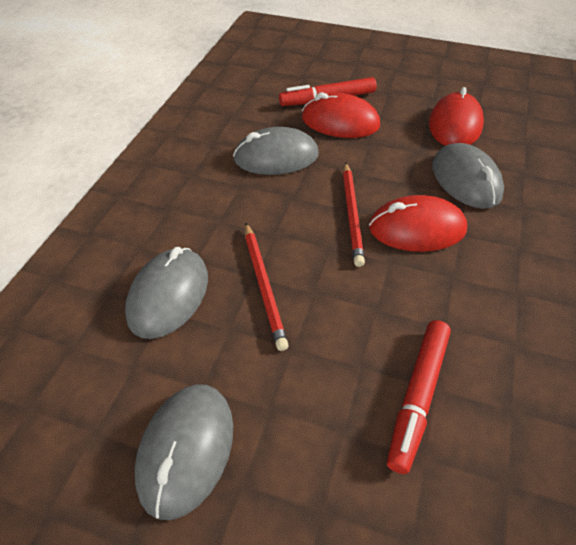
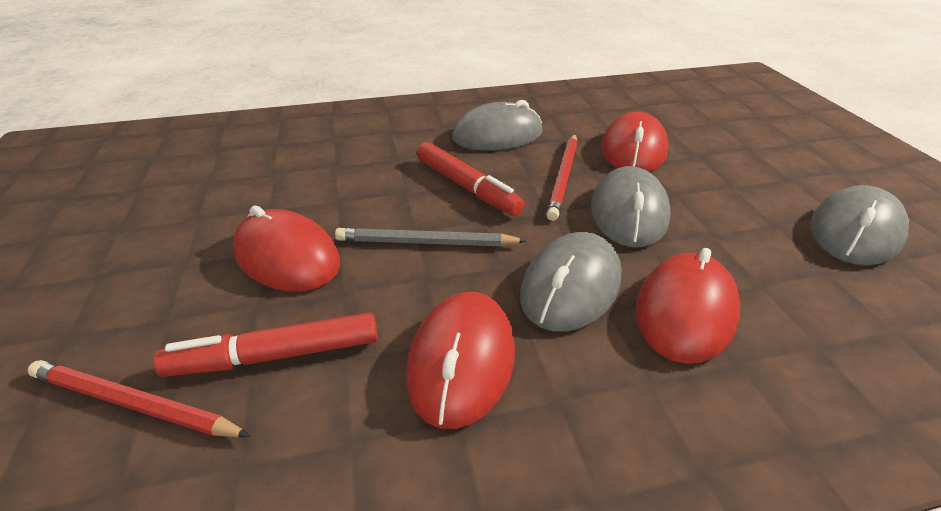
grey pencil: none = 0 -> [335,228,527,246] = 1
red mouse: [302,92,380,138] [369,195,467,252] [429,87,484,146] = 3 -> [233,206,340,292] [406,292,515,429] [602,112,668,172] [636,248,740,364] = 4

